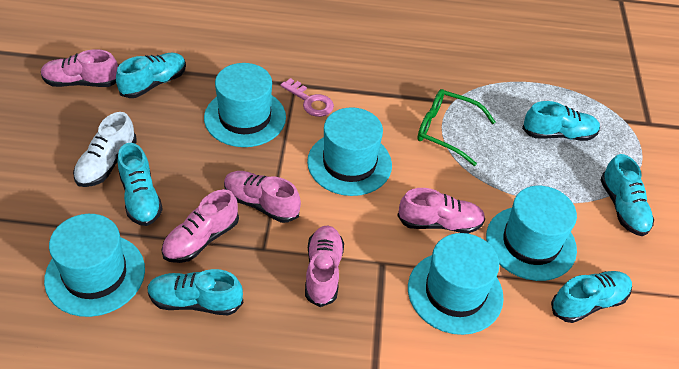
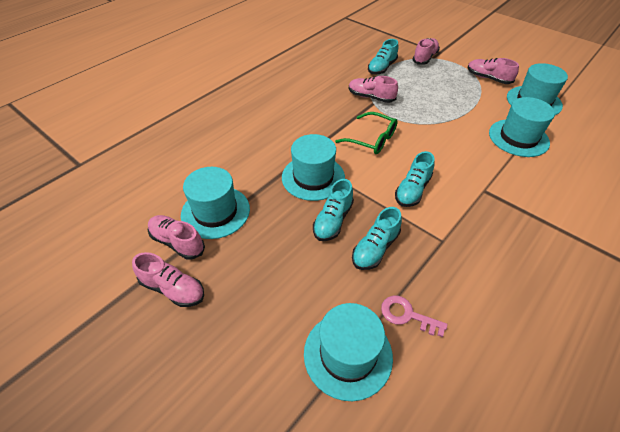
turquoise shoe: [116,53,186,98] [118,143,163,226] [147,269,243,315] [522,101,600,141] [551,271,632,323] [601,154,654,236] = 6 -> [313,179,354,241] [352,207,402,270] [368,39,399,74] [395,151,434,207] = 4
white shoe: [73,112,137,187] = 1 -> none = 0

